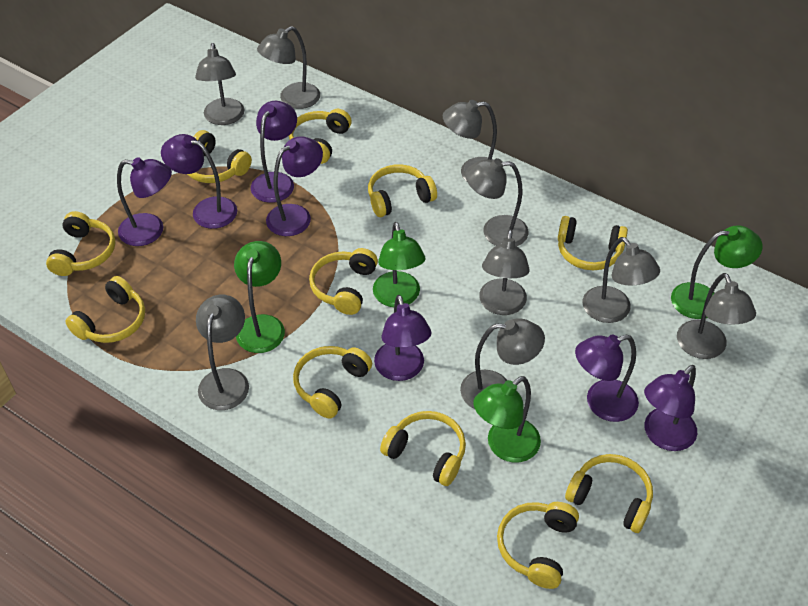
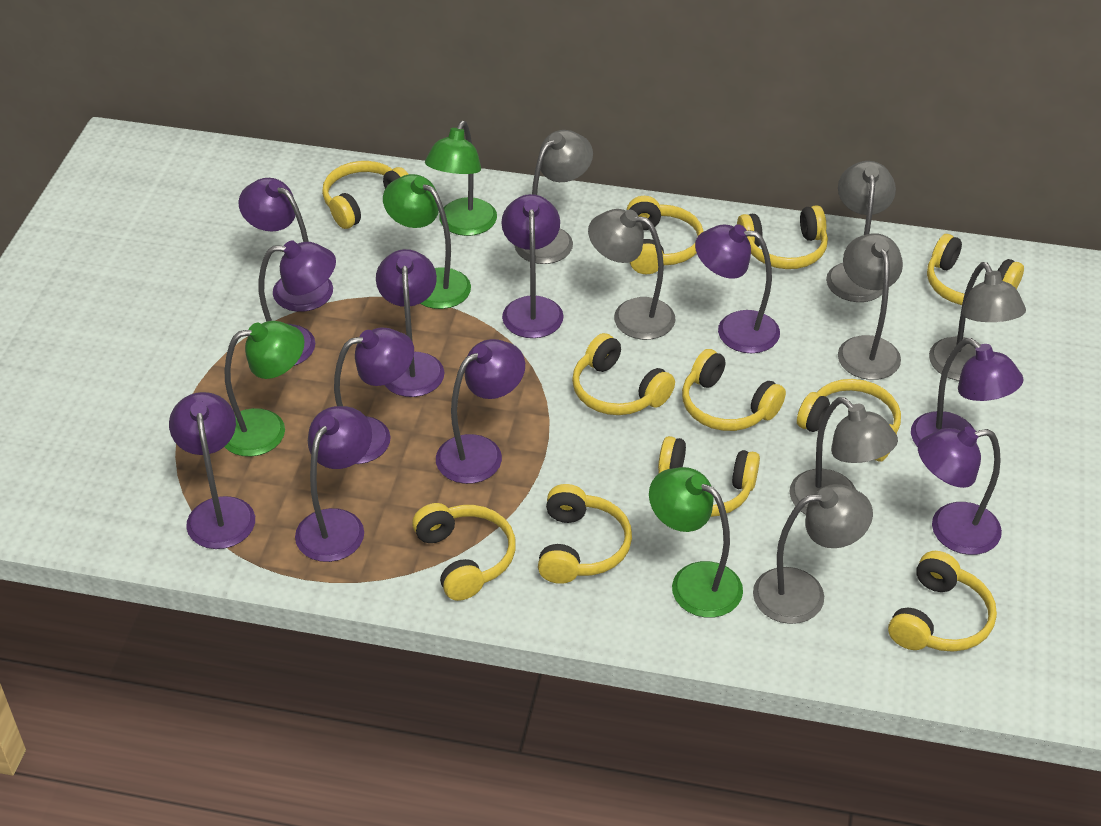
grey lamp: [195,43,245,125] [196,295,249,410] [257,26,320,109] [443,100,497,182] [460,318,545,409] [465,158,529,247] [479,229,530,315] [583,237,660,323] [677,273,756,359] = 9 -> [514,130,593,264] [588,209,675,340] [753,484,873,624] [789,397,898,515] [826,161,896,302] [838,233,903,380] [929,262,1026,381] = 7
purple lamp: [117,157,172,246] [161,134,237,229] [251,101,297,203] [266,137,323,236] [374,295,432,381] [575,334,639,422] [644,365,697,451] = 7 -> [169,392,255,549] [239,178,333,312] [259,241,336,366] [295,406,372,562] [334,327,414,464] [376,249,444,397] [436,339,525,484] [501,194,564,338] [695,224,780,353] [911,338,1024,447] [918,427,1002,555] = 11

